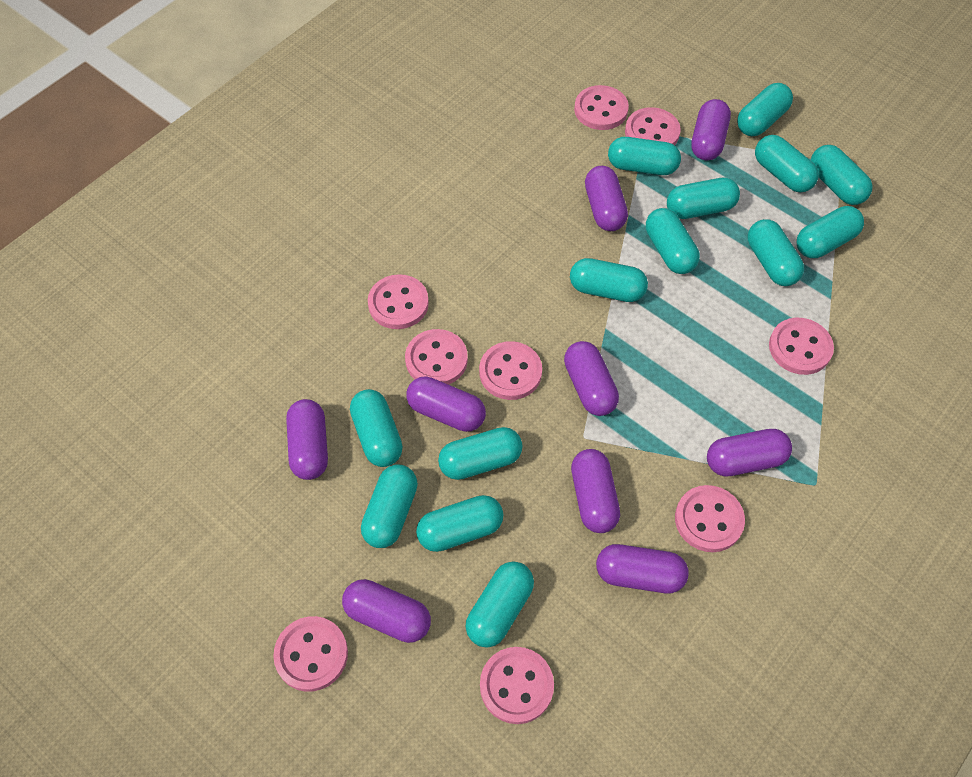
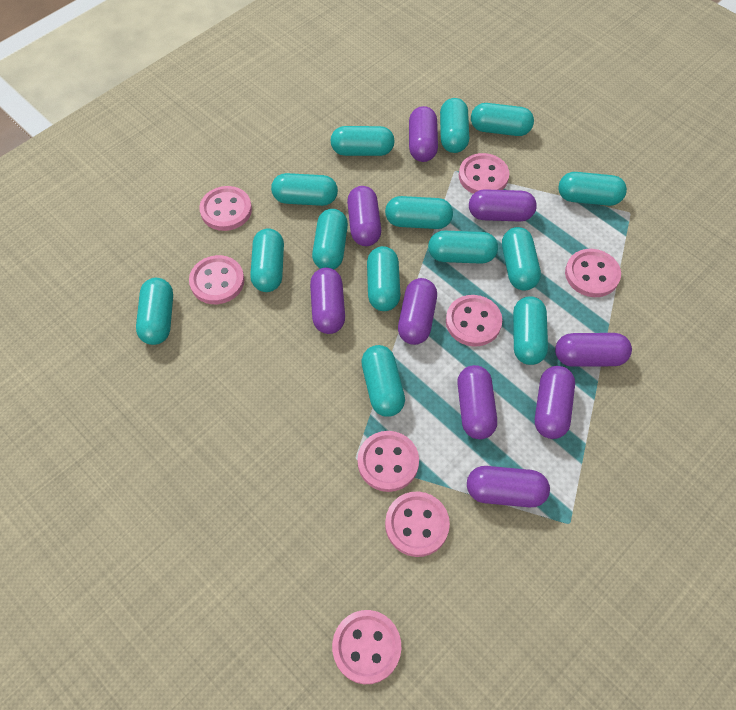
pink button: [273,616,348,692] [368,274,429,329] [405,329,468,385] [479,341,542,400] [480,647,554,724] [574,85,629,130] [625,107,681,145] [675,485,745,552] [769,317,834,375] = 9 -> [189,255,244,304] [199,186,252,231] [332,610,401,684] [357,431,419,492] [385,491,450,557] [446,295,502,347] [459,153,509,194] [565,249,621,297] = 8

